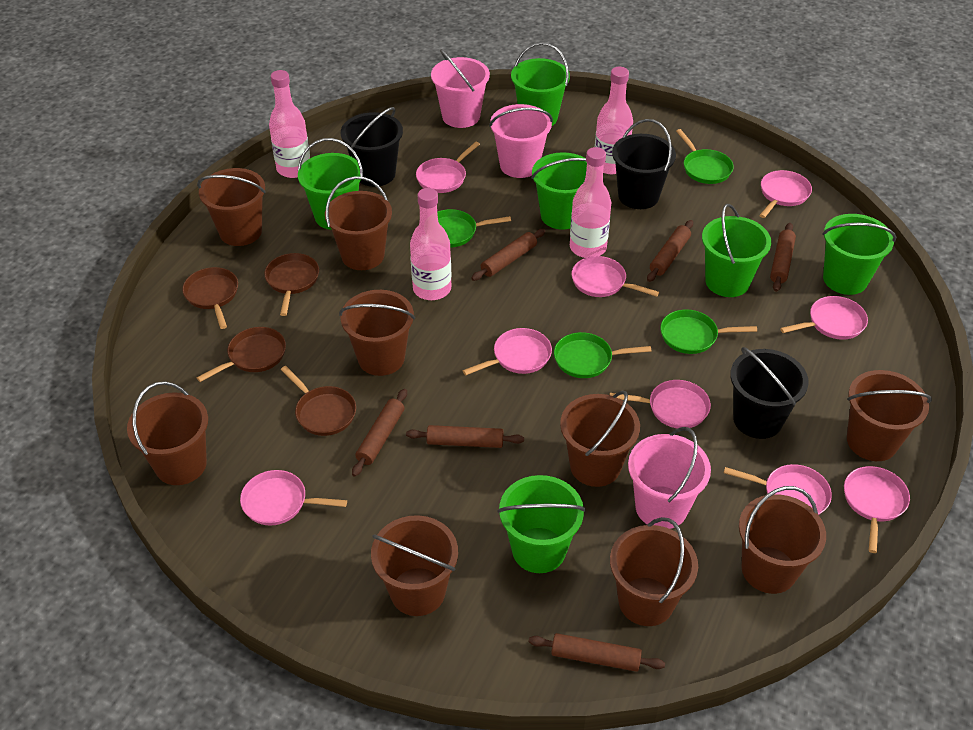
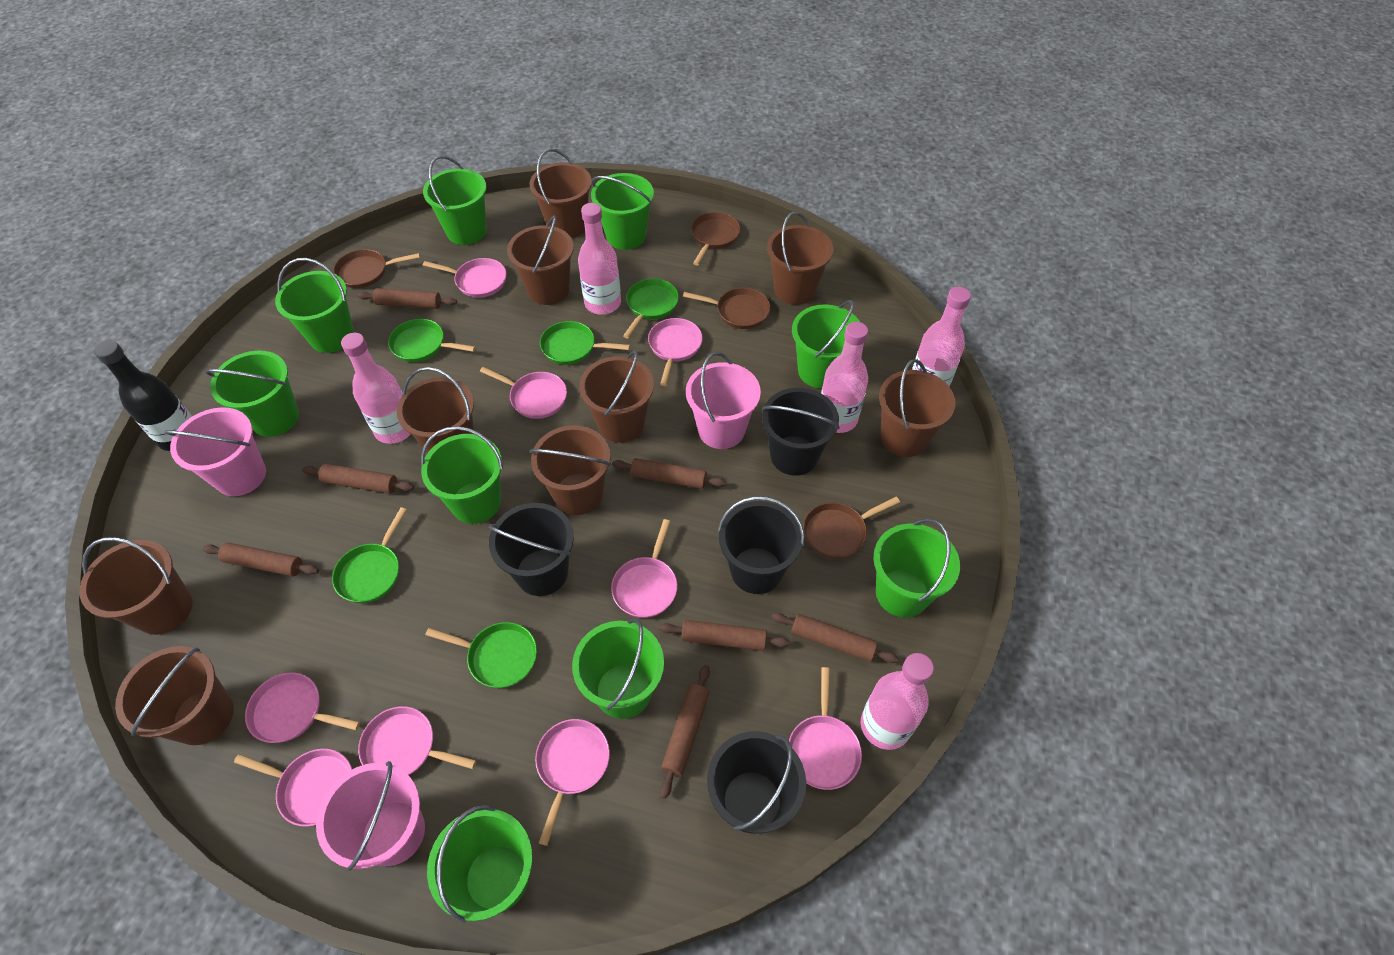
black bottle: none = 0 -> [94,340,192,451] = 1
black bucket: [341,107,403,187] [612,119,676,209] [730,347,809,439] = 3 -> [489,503,574,596] [707,731,806,834] [718,496,804,594] [762,388,840,476] = 4
brown rolling pin: [352,389,407,477] [406,425,524,448] [471,229,545,281] [529,633,665,672] [647,220,693,282] [770,223,796,292] = 6 -> [203,543,319,577] [302,464,414,493] [357,288,457,309] [612,458,726,489] [659,620,790,651] [660,665,710,799] [771,613,899,663] = 7
green bucket: [298,138,363,230] [497,475,585,573] [511,43,570,126] [531,152,587,230] [702,204,771,297] [822,214,896,295] = 6 -> [205,351,299,437] [275,258,354,353] [421,426,503,524] [423,156,487,245] [427,805,533,923] [572,618,664,719] [591,173,654,250] [792,300,860,388] [874,518,960,618] = 9
green pan: [437,209,511,247] [554,332,652,378] [660,309,757,354] [676,129,734,184] = 4 -> [332,507,407,603] [388,319,476,362] [425,622,537,688] [540,321,630,365] [623,278,679,339] = 5
pink bottle: [269,70,310,178] [410,188,452,300] [570,147,611,258] [595,67,633,174] = 4 -> [341,333,411,444] [578,203,621,315] [821,322,868,433] [861,653,934,750] [912,287,971,387] = 5

